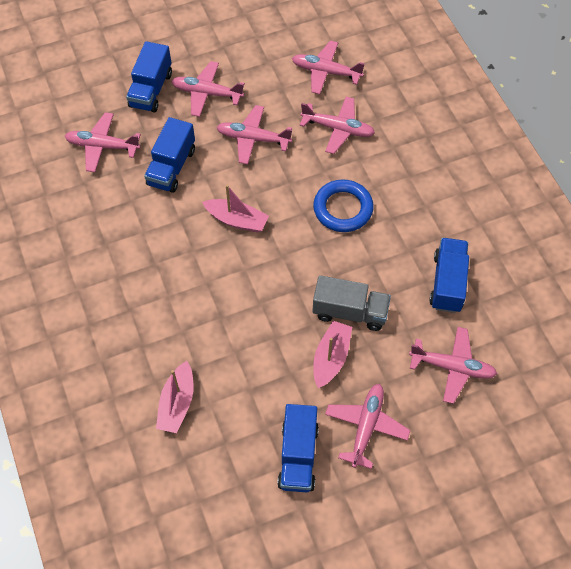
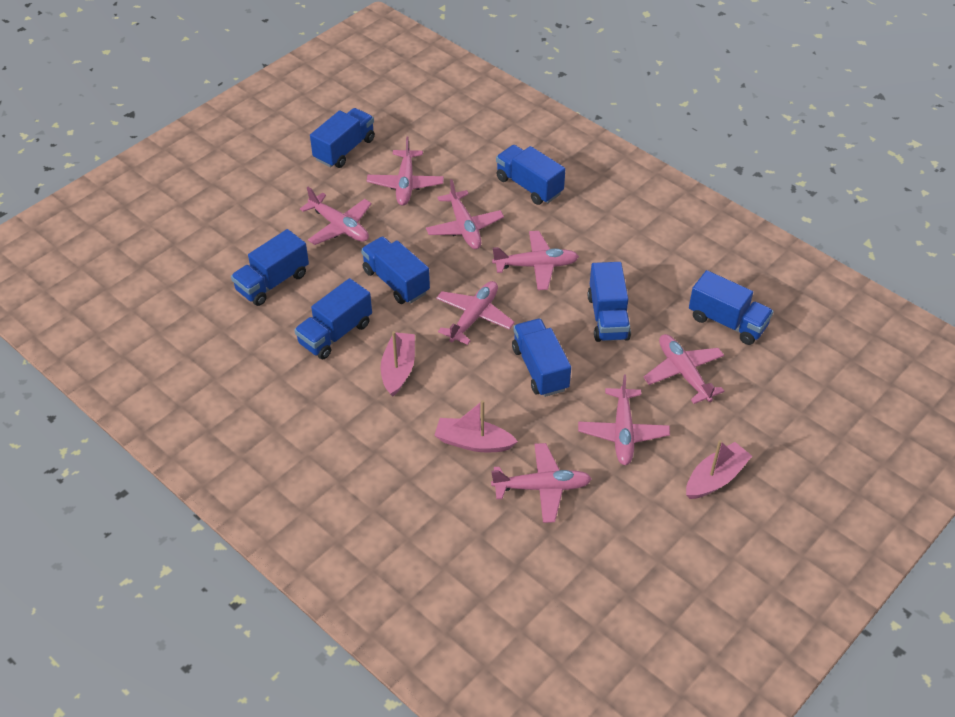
blue ring: [313,179,374,232] = 1 -> none = 0
blue truck: [126,41,172,112] [144,117,195,193] [277,404,319,492] [429,238,469,313] = 4 -> [231,229,309,306] [294,278,372,359] [310,108,375,168] [361,236,430,304] [496,145,565,205] [512,319,571,397] [588,262,631,342] [689,270,774,345] = 8
grey truck: [312,275,391,331] = 1 -> none = 0
pink plane: [65,112,141,172] [171,61,245,117] [216,105,292,164] [292,41,365,94] [300,97,375,154] [325,384,410,469] [409,327,497,404] = 7 -> [300,187,372,245] [367,136,444,205] [426,179,504,249] [436,281,515,345] [491,443,592,523] [492,231,579,290] [578,374,670,465] [643,334,724,404] = 8

